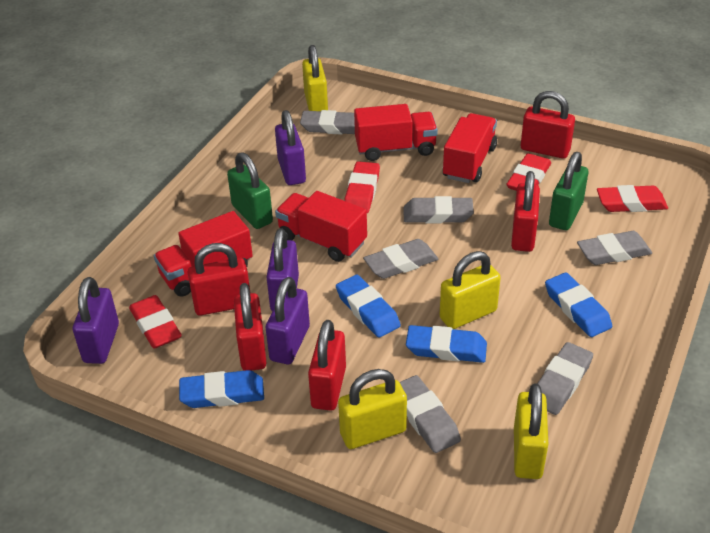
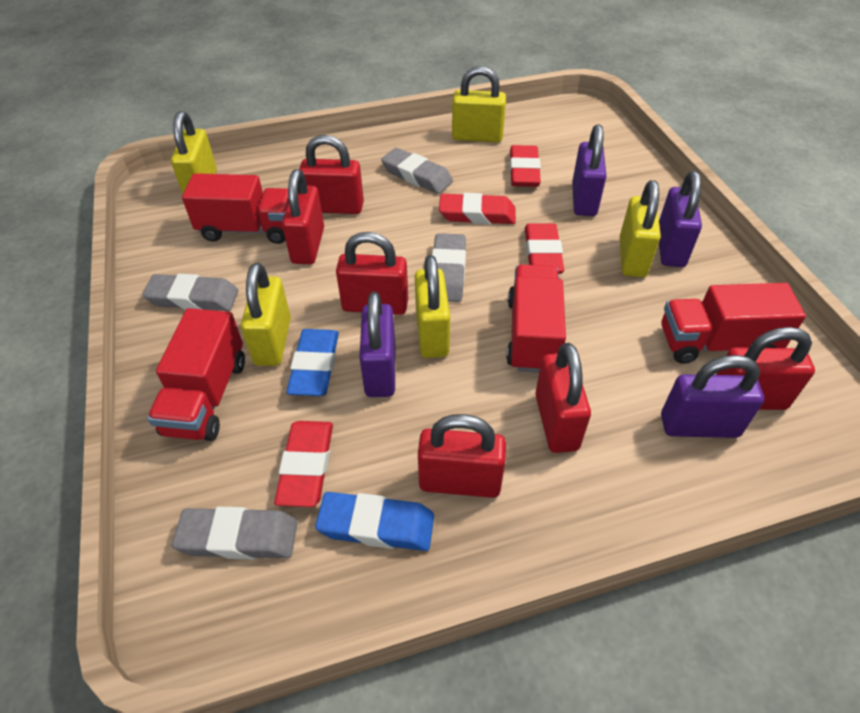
blue eraser: [179,370,264,408] [336,275,401,338] [406,325,487,363] [545,272,612,337] = 4 -> [286,329,339,396] [315,492,434,551] = 2
green padlock: [227,152,273,229] [549,152,588,230] = 2 -> none = 0
grey eraser: [300,110,355,135] [363,239,438,279] [400,375,461,453] [404,196,474,224] [537,342,593,415] [577,231,652,265] = 6 -> [142,274,239,311] [172,507,298,560] [381,148,453,194] [432,233,466,302] = 4
red padlock: [187,243,250,316] [234,283,266,371] [308,320,346,411] [511,171,540,252] [521,91,575,159] = 5 -> [282,169,324,264] [299,135,364,214] [336,232,408,315] [418,414,506,498] [535,343,591,453] [716,327,815,410] = 6
yellow padlock: [302,45,328,111] [338,369,407,449] [440,251,501,329] [514,383,548,479] = 4 -> [171,111,217,194] [241,263,291,366] [415,255,450,358] [452,66,506,143] [620,180,661,277] = 5

